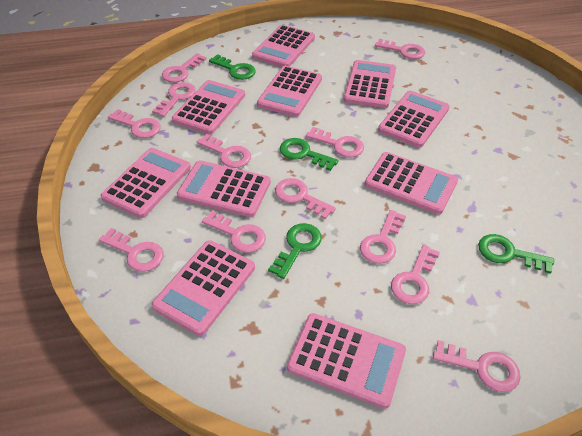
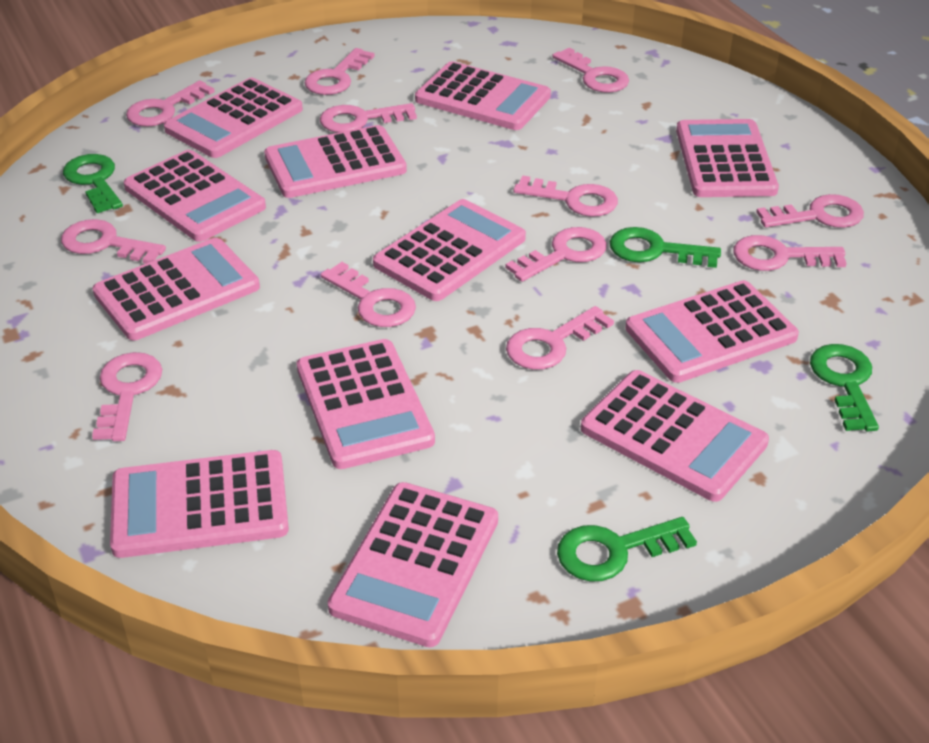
pink calculator: [101,148,191,218] [152,240,255,336] [172,80,245,135] [177,160,271,217] [252,25,315,67] [257,66,322,117] [287,313,406,409] [344,60,396,108] [364,152,458,214] [378,91,450,148] = 10 -> [92,238,260,340] [110,450,289,558] [124,150,266,242] [164,78,303,158] [264,125,407,198] [297,339,435,469] [328,482,498,647] [373,199,526,301] [415,61,551,130] [581,370,769,502] [625,280,799,383] [676,119,779,197] = 12

